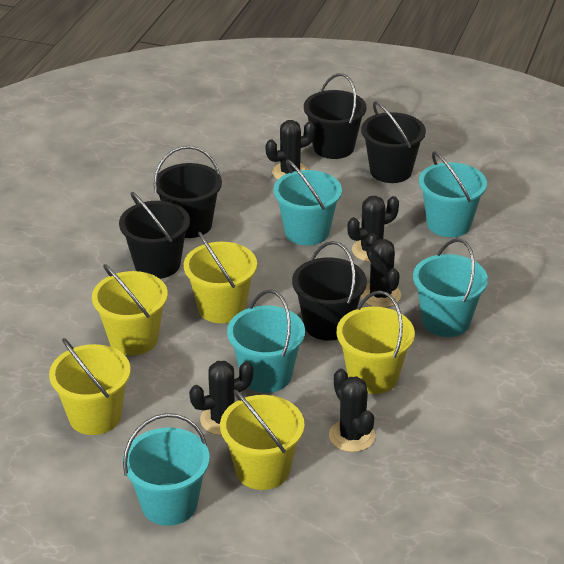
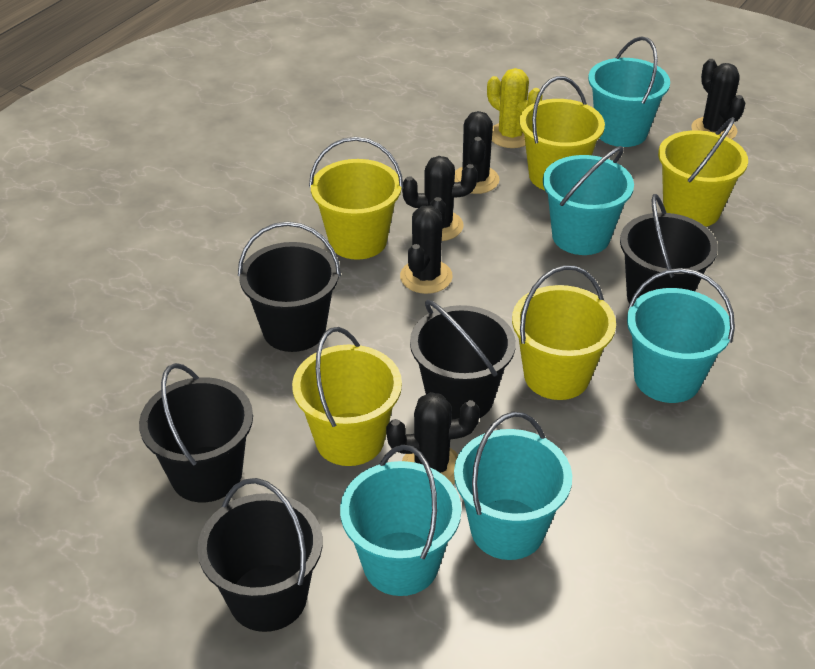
yellow cactus: none = 0 -> [487,68,543,148] = 1

